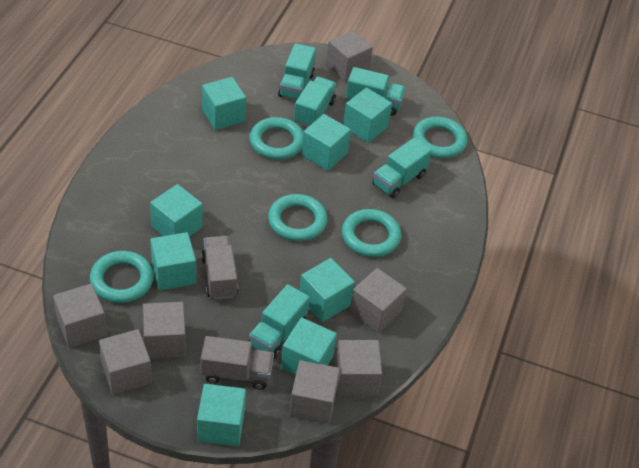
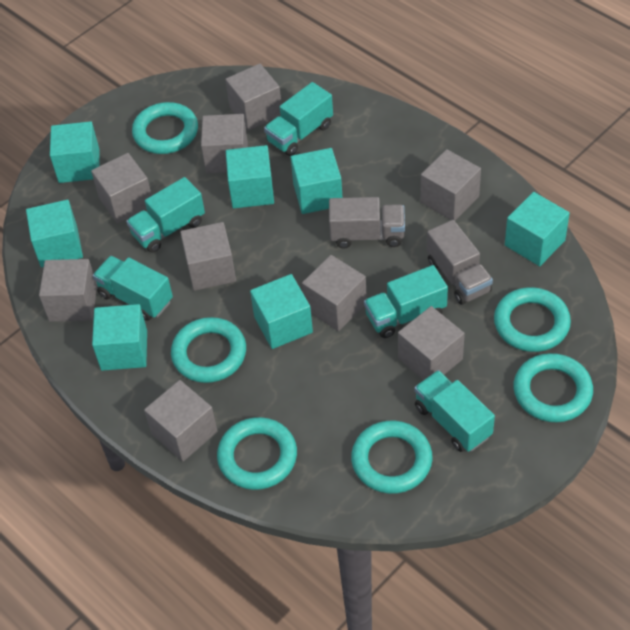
grey cube: [53,284,107,348] [99,329,152,395] [143,302,186,359] [289,360,340,424] [326,30,373,82] [335,340,382,396] [349,268,407,333] = 7 -> [39,259,97,322] [91,153,152,224] [144,380,217,462] [180,222,236,291] [201,114,248,174] [225,64,281,131] [302,255,367,331] [398,306,465,380] [420,149,481,221] = 9
turquoise cube: [150,184,203,237] [150,232,196,291] [197,384,246,446] [202,77,246,130] [281,317,337,375] [300,258,355,322] [301,114,351,171] [343,87,392,143] = 8 -> [26,200,83,267] [50,121,100,183] [92,304,147,371] [226,145,274,208] [250,274,313,349] [291,148,343,214] [505,192,570,266] = 7
turquoise ring: [90,251,154,303] [249,117,303,160] [268,194,327,241] [342,209,401,257] [413,117,467,158] = 5 -> [132,102,198,154] [171,317,246,383] [217,417,297,490] [351,421,433,494] [494,287,571,352] [513,353,593,422] = 6

